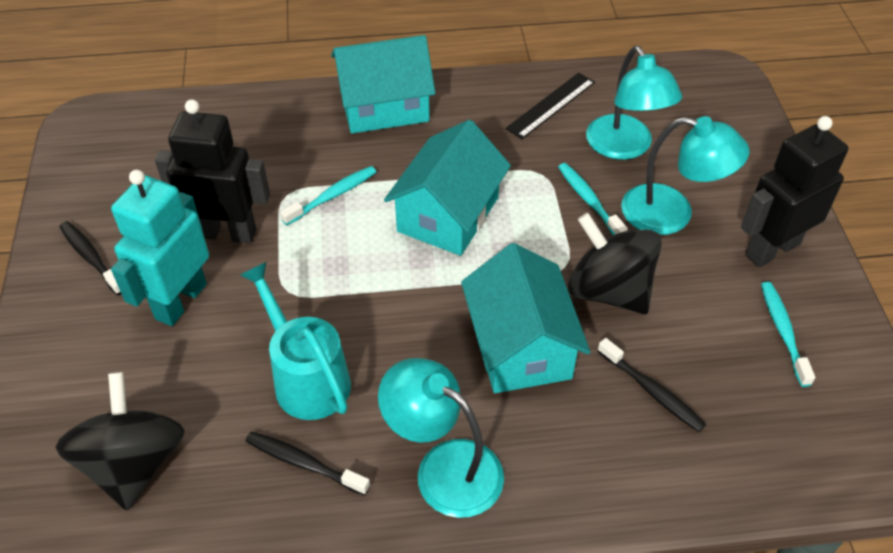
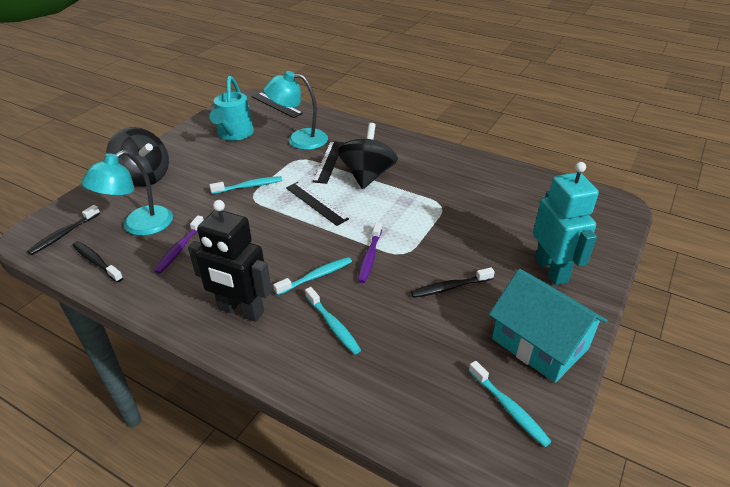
black robot: [155,99,270,243] [741,116,848,267] = 2 -> [188,200,272,322] = 1
black ruler: [505,73,595,139] = 1 -> [251,92,303,118] [286,182,349,226] [313,141,344,184] = 3
purple toothbrush: none = 0 -> [154,216,204,274] [358,222,382,283] = 2
turquoise house: [331,35,436,133] [384,120,511,256] [461,243,590,393] = 3 -> [489,269,608,383] = 1
turquoise lamp: [378,358,504,518] [586,46,682,160] [621,116,750,235] = 3 -> [81,150,173,236] [264,71,328,150] = 2
turquoise toothbrush: [280,166,376,225] [558,163,628,235] [761,282,815,387] = 3 -> [210,176,282,194] [273,257,352,295] [305,287,361,354] [469,361,552,447] = 4

